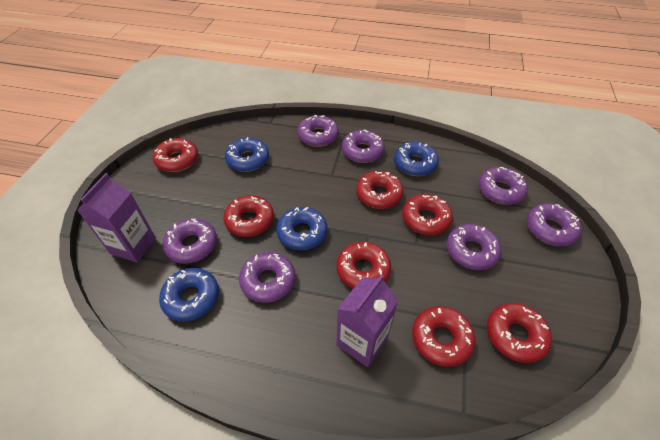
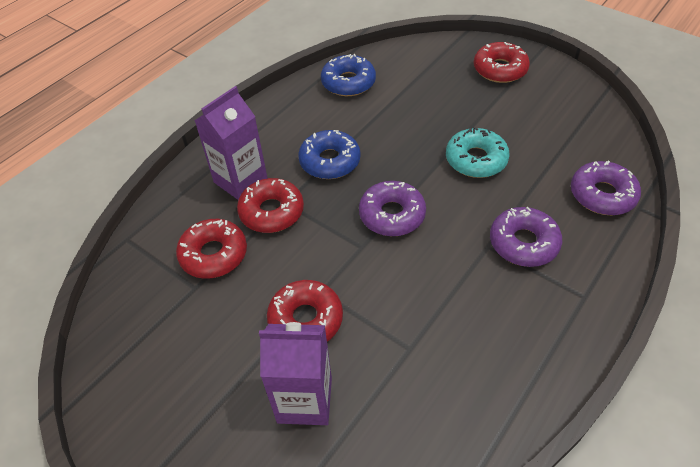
blue donut: [159,268,219,322] [225,137,269,172] [276,207,328,251] [394,142,439,176] = 4 -> [298,130,361,179] [321,54,376,96] = 2
purple donut: [163,218,217,264] [239,252,295,303] [297,115,339,147] [342,130,385,163] [446,224,501,270] [479,167,528,205] [526,203,582,246] = 7 -> [359,181,426,236] [490,207,562,267] [571,161,641,215] = 3
red donut: [152,138,198,172] [223,195,274,237] [336,242,391,288] [356,171,404,209] [402,194,453,236] [412,306,476,367] [487,303,552,363] = 7 -> [176,219,247,279] [237,178,304,233] [267,280,343,341] [474,42,530,83] = 4
turquoise donut: none = 0 -> [446,127,510,178] = 1

